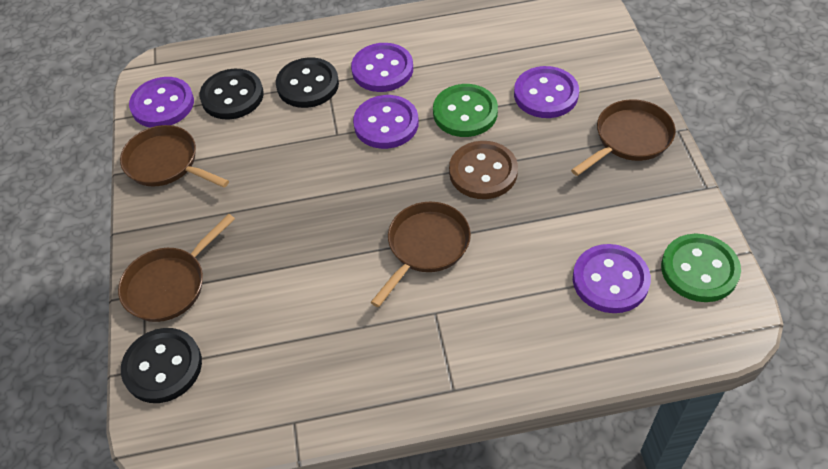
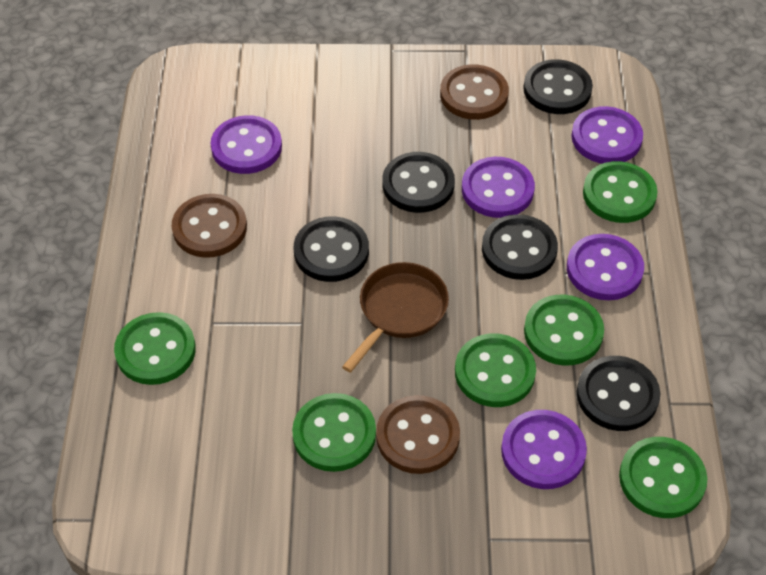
black button: [121,328,202,403] [200,69,264,119] [276,57,339,108] = 3 -> [294,216,369,282] [382,152,455,213] [482,214,558,280] [523,59,593,114] [577,356,660,431] = 5
brown button: [449,141,518,199] = 1 -> [172,194,247,258] [376,395,460,474] [440,64,509,120] = 3
brown pan: [118,214,235,322] [120,125,229,188] [371,202,471,307] [571,99,676,176] = 4 -> [342,262,449,373] = 1
green button: [433,84,498,137] [661,234,741,302] = 2 -> [114,312,196,385] [292,393,376,472] [455,333,536,407] [524,295,604,366] [583,161,658,223] [619,437,708,518] = 6

